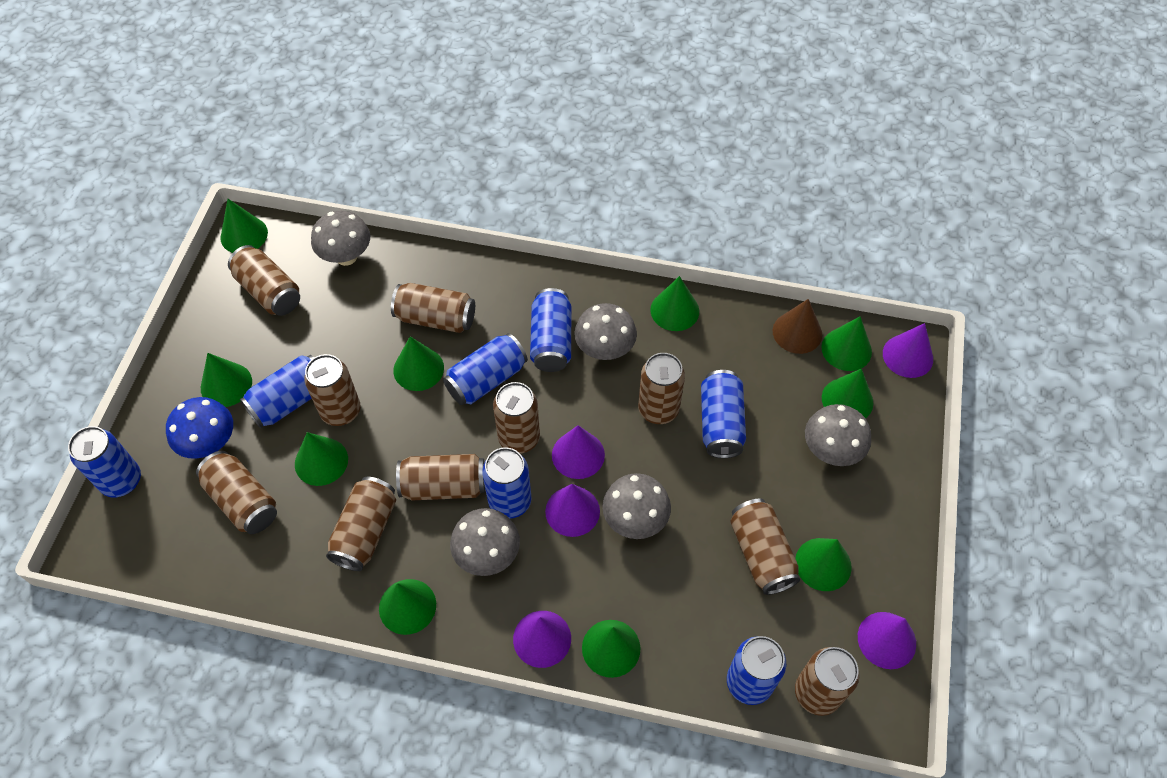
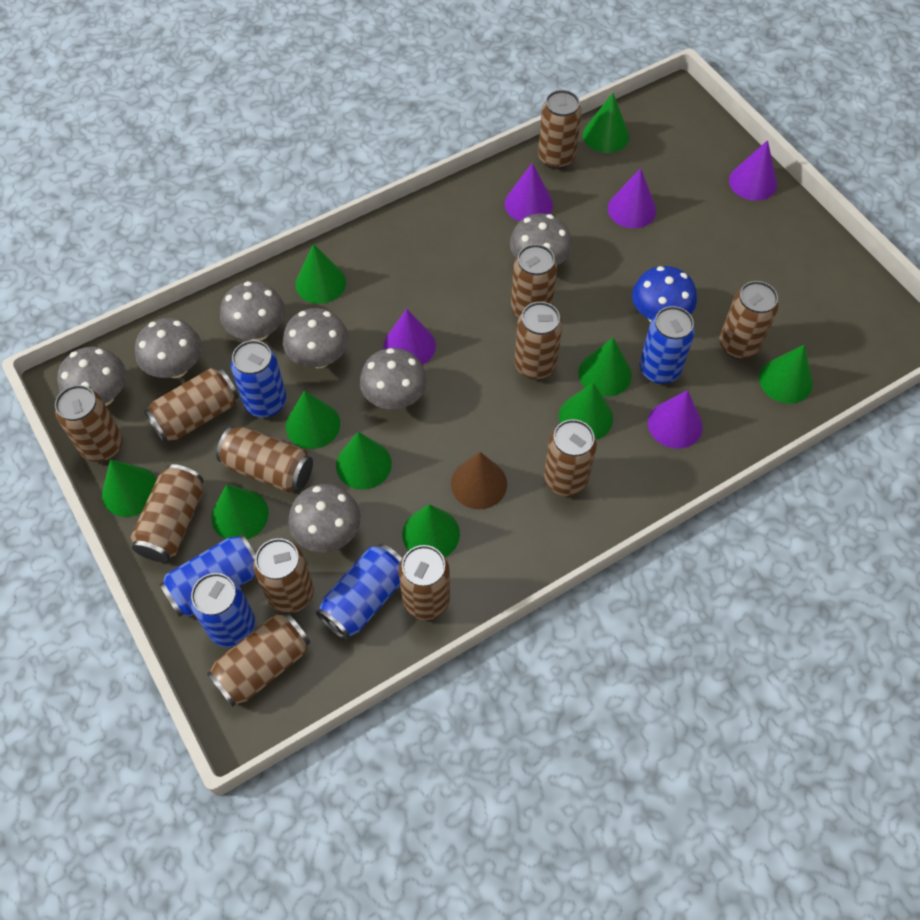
blue can: [68,426,141,497] [240,355,314,428] [443,333,528,405] [482,447,531,519] [530,288,572,372] [701,370,746,458] [727,636,786,705] = 7 -> [159,534,256,617] [190,573,255,647] [231,340,287,418] [316,544,402,640] [640,306,695,384] = 5
brown can: [196,451,277,534] [228,245,300,316] [304,354,360,426] [326,477,396,571] [391,283,475,333] [396,454,485,501] [493,382,540,454] [638,353,685,424] [730,499,800,595] [795,647,859,716] = 10 -> [55,385,123,462] [131,464,204,562] [144,368,239,443] [206,612,310,707] [216,426,313,493] [253,538,314,613] [398,545,450,620] [511,244,557,318] [514,302,562,380] [538,90,582,169] [544,419,597,496] [719,281,778,359] = 12
grey mushroom: [311,211,370,266] [450,508,520,576] [574,303,637,360] [602,473,671,539] [805,404,871,466] = 5 -> [57,346,126,406] [135,318,202,378] [220,281,285,341] [283,308,349,368] [288,484,361,552] [360,348,427,409] [510,213,572,265] = 7

